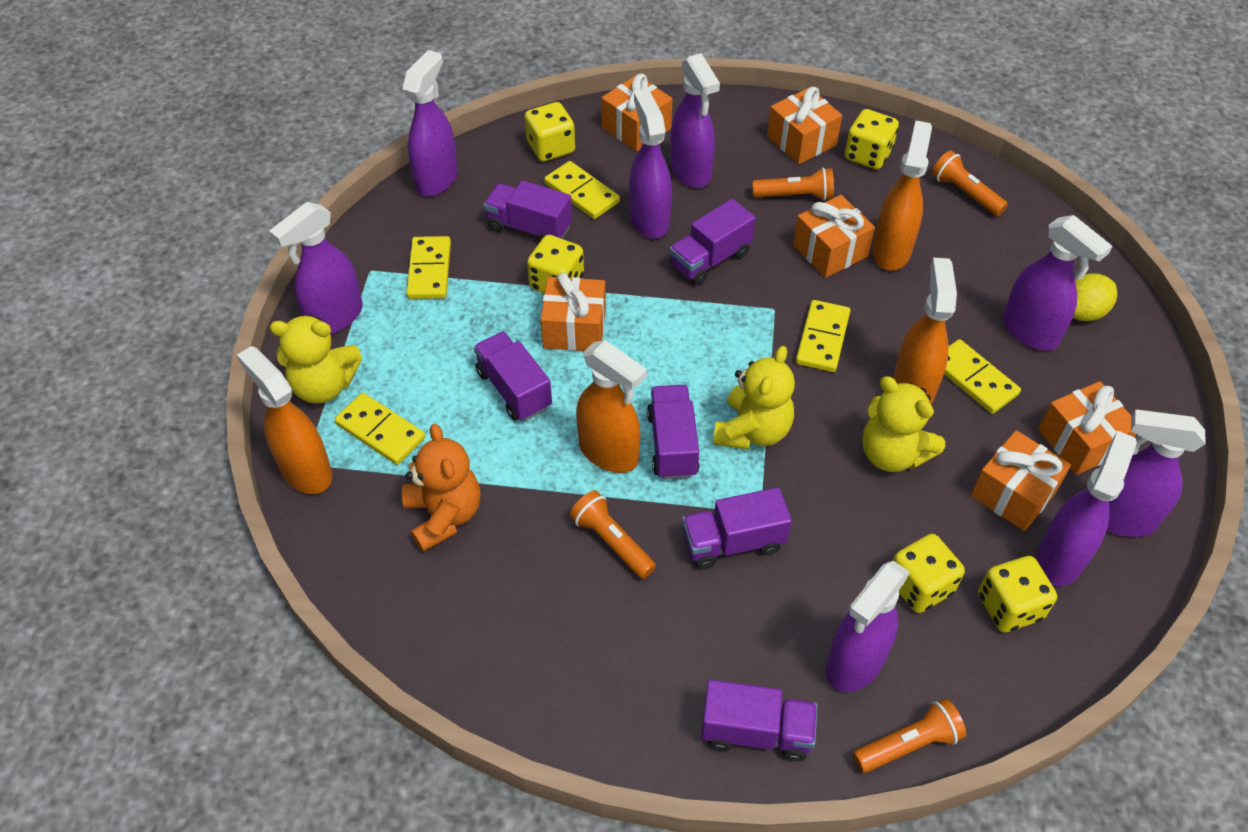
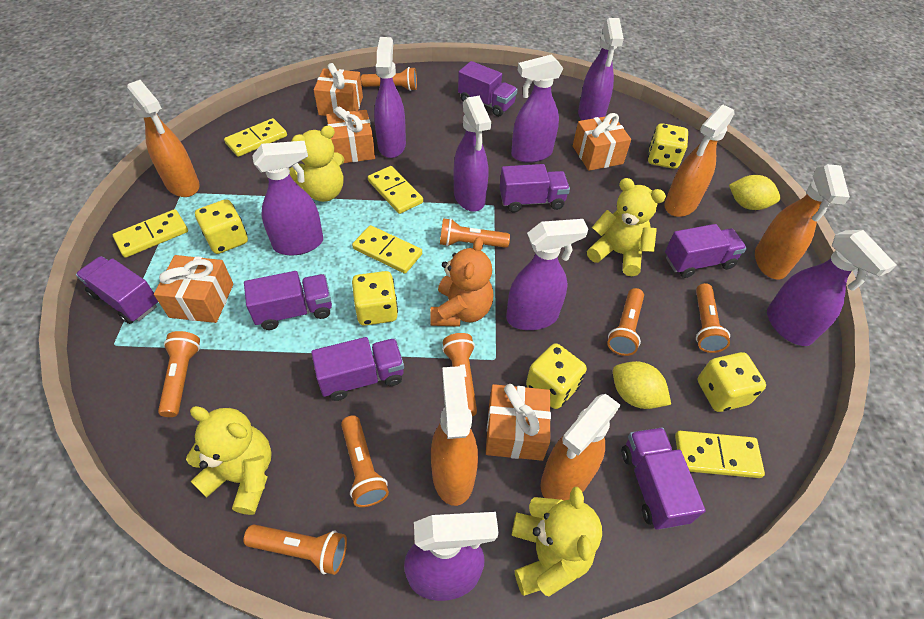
orange flashlight: [570,490,656,579] [752,168,834,201] [853,699,966,773] [932,150,1008,216] = 4 -> [158,331,200,417] [243,524,347,575] [341,415,389,507] [361,67,417,91] [440,218,510,248] [442,333,477,416] [607,288,644,356] [696,283,730,353] = 8
orange gift: [541,272,606,351] [601,74,673,151] [767,87,842,164] [793,195,875,278] [971,430,1071,531] [1038,381,1136,475] = 6 -> [154,255,233,323] [314,63,363,116] [326,107,375,163] [486,384,551,461] [573,113,631,171] = 5
orange spray bottle: [237,346,332,494] [576,340,647,473] [872,121,932,271] [893,258,957,405] = 4 -> [127,80,200,197] [431,366,478,506] [541,394,621,500] [664,105,734,217] [755,164,850,279] = 5
purple truck: [474,331,552,421] [484,180,572,243] [647,385,700,479] [669,199,755,285] [682,487,792,569] [701,680,818,761] = 6 -> [76,256,158,324] [244,271,332,330] [311,337,404,401] [458,61,518,117] [499,164,570,212] [622,427,706,530] [665,224,747,278] = 7
yellow lemon: [1073,273,1117,321] = 1 -> [613,361,671,409] [729,175,780,210] = 2
yellow teddy bear: [270,315,362,404] [713,346,795,450] [862,376,945,472] = 3 -> [186,406,272,515] [289,125,344,202] [511,487,602,596] [587,178,666,276] = 4

